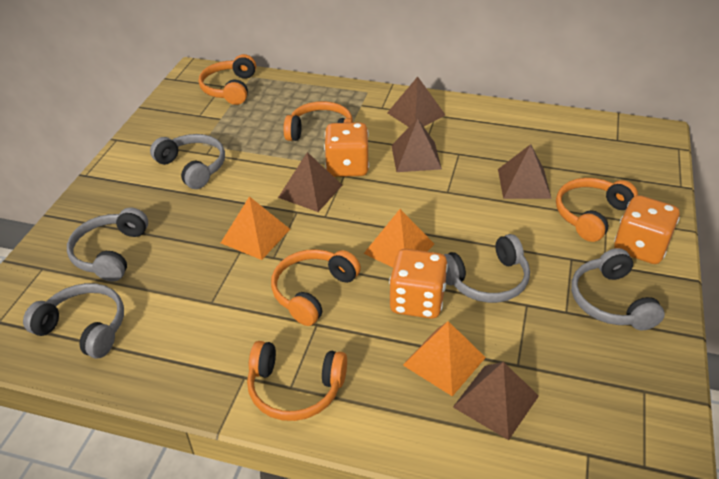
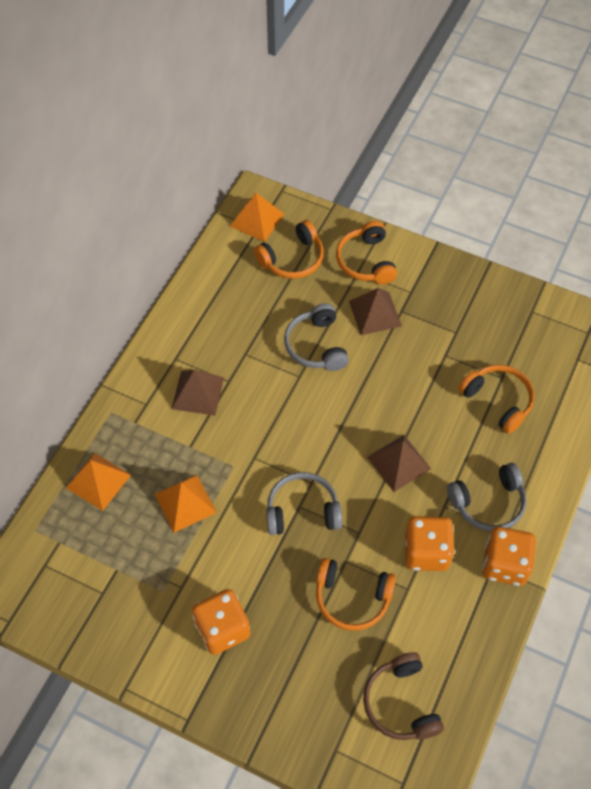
brown headphones: none = 0 -> [363,652,444,740] = 1
brown pyramid: [278,152,342,212] [387,76,445,127] [391,118,442,172] [453,362,539,440] [498,144,552,199] = 5 -> [172,369,224,416] [349,288,402,335] [367,435,431,492] = 3
grey headphones: [23,283,124,358] [67,207,148,282] [150,134,225,189] [443,234,530,303] [571,248,665,331] = 5 -> [266,472,342,535] [284,303,349,371] [447,463,527,531] = 3
orange headphones: [199,54,256,105] [247,341,347,421] [271,249,361,326] [283,101,353,141] [556,178,638,242] = 5 -> [254,220,324,279] [316,558,396,631] [336,221,397,284] [458,365,535,434] = 4

